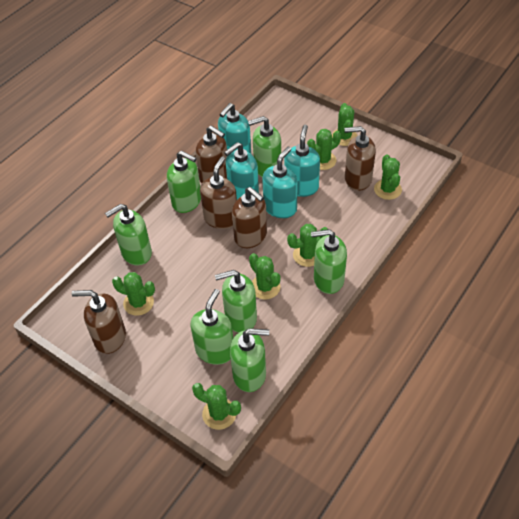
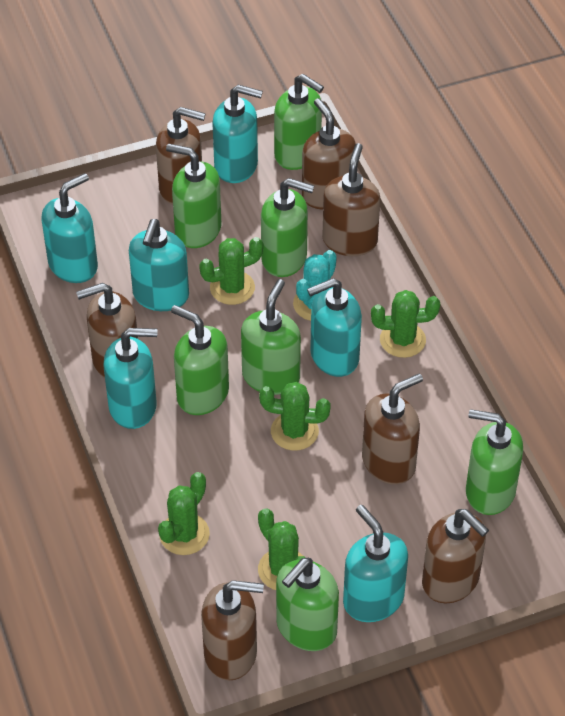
brown soap dispenser: [72,290,126,354] [196,126,227,184] [200,156,237,229] [232,187,267,248] [345,126,376,191] = 5 -> [76,283,138,378] [156,107,206,205] [201,580,264,680] [302,98,356,209] [322,143,380,256] [362,374,423,485] [422,509,489,603] = 7
green cactus: [112,272,155,316] [192,383,241,430] [249,253,281,299] [287,224,328,267] [307,129,341,170] [332,103,357,146] [374,154,402,200] = 7 -> [158,472,210,555] [199,237,263,305] [258,508,306,590] [259,382,331,450] [371,290,440,358] = 5
turquoise cactus: none = 0 -> [293,250,337,321] = 1
turquoise soap dispenser: [218,103,251,154] [224,142,259,199] [262,147,298,218] [284,125,320,197] = 4 -> [42,173,98,283] [103,328,157,429] [129,219,189,311] [212,85,263,183] [307,278,362,377] [343,505,408,622] = 6

